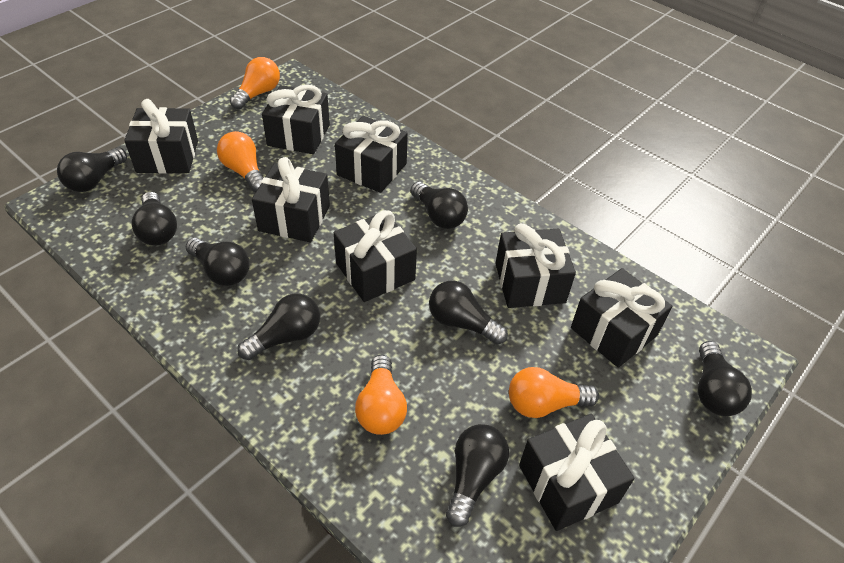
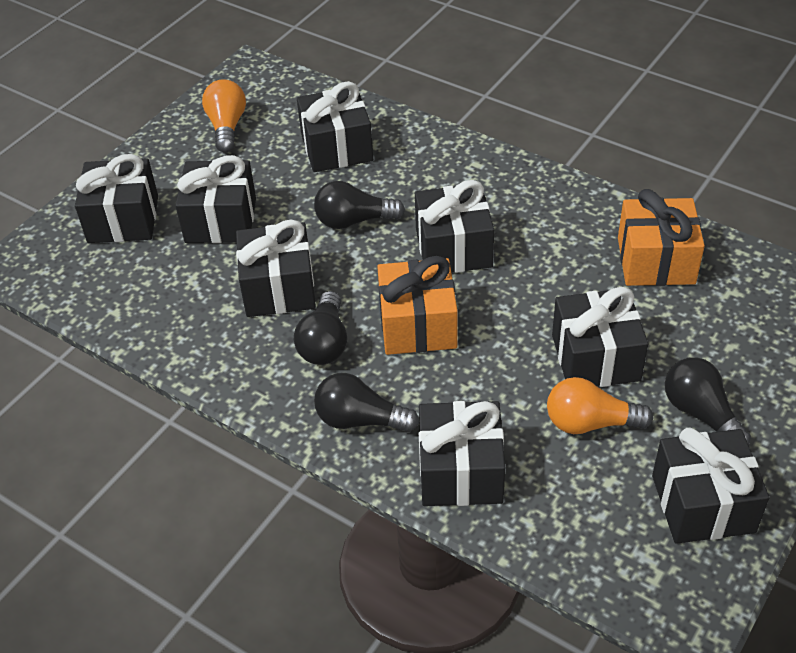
black light bulb: [57,147,127,192] [131,192,177,246] [186,238,249,286] [237,294,320,360] [411,182,468,229] [429,281,508,345] [446,424,509,527] [698,341,752,416] = 8 -> [294,291,347,365] [314,181,405,229] [314,373,419,432] [665,357,751,445] = 4
orange gift: none = 0 -> [377,256,458,355] [618,189,705,286] = 2
orange light bulb: [217,131,264,192] [230,57,280,109] [355,355,407,435] [509,367,599,418] = 4 -> [202,79,246,153] [547,377,653,434] = 2

